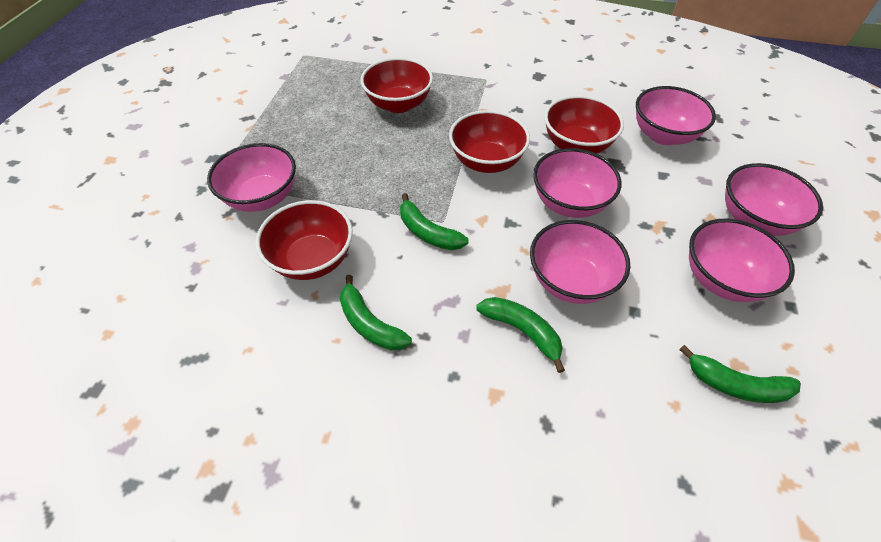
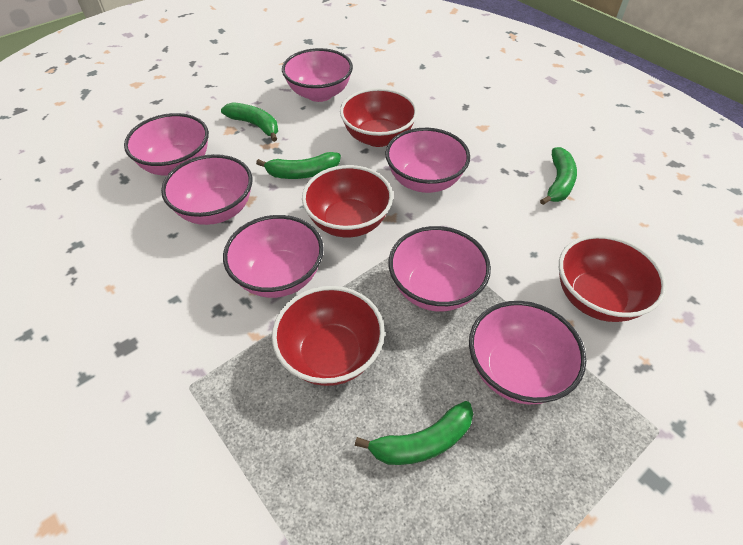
pink bowl: [207,143,296,212] [530,220,630,304] [533,148,622,218] [636,86,716,145] [689,219,795,302] [725,163,823,236] = 6 -> [124,113,209,176] [161,154,252,225] [223,215,324,298] [282,48,353,102] [385,128,470,193] [389,226,491,312] [469,301,586,404] = 7

